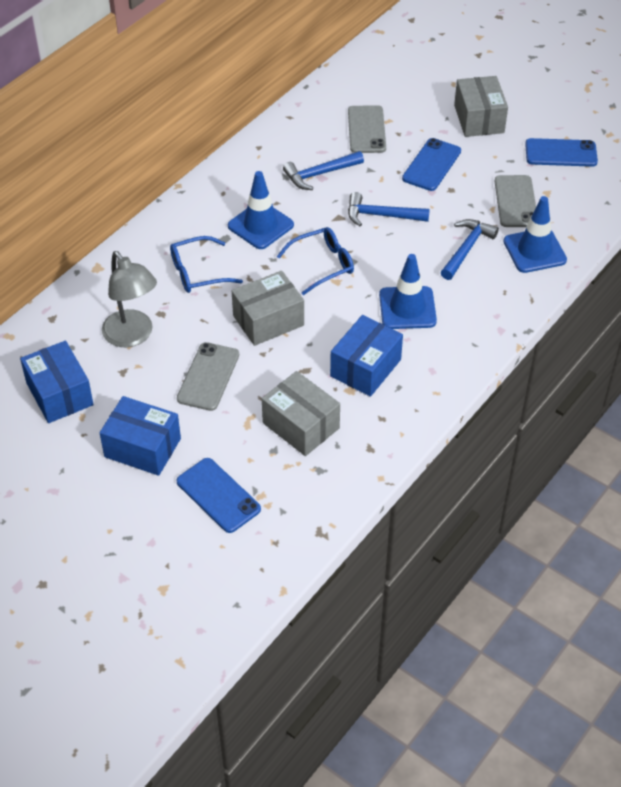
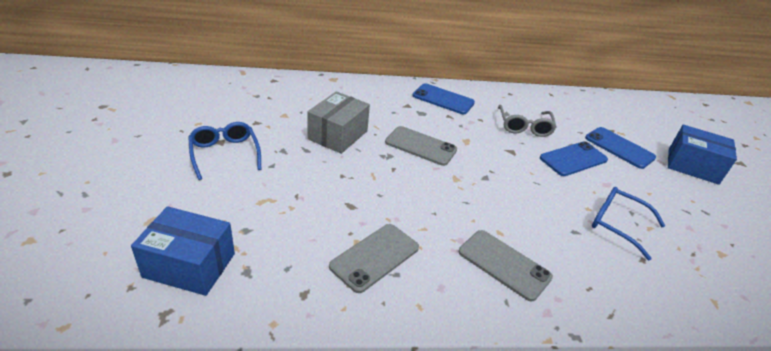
blue box: [20,341,94,423] [100,396,181,476] [330,315,403,397] = 3 -> [131,206,235,296] [668,125,737,185] = 2
blue hammer: [283,151,364,190] [348,192,430,226] [441,219,499,280] = 3 -> none = 0
blue traffic cone: [228,171,294,249] [379,254,437,329] [503,196,567,273] = 3 -> none = 0
grey box: [232,271,304,346] [262,371,340,456] [454,76,508,137] = 3 -> [307,91,370,154] = 1
grey glasses: none = 0 -> [498,105,557,137] = 1
grey lamp: [102,251,157,347] = 1 -> none = 0

